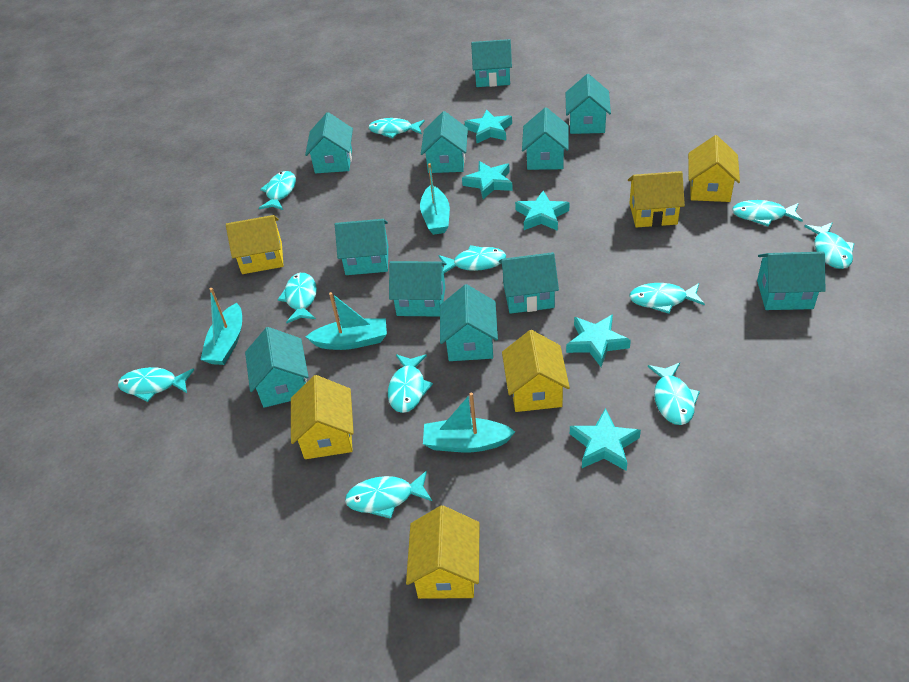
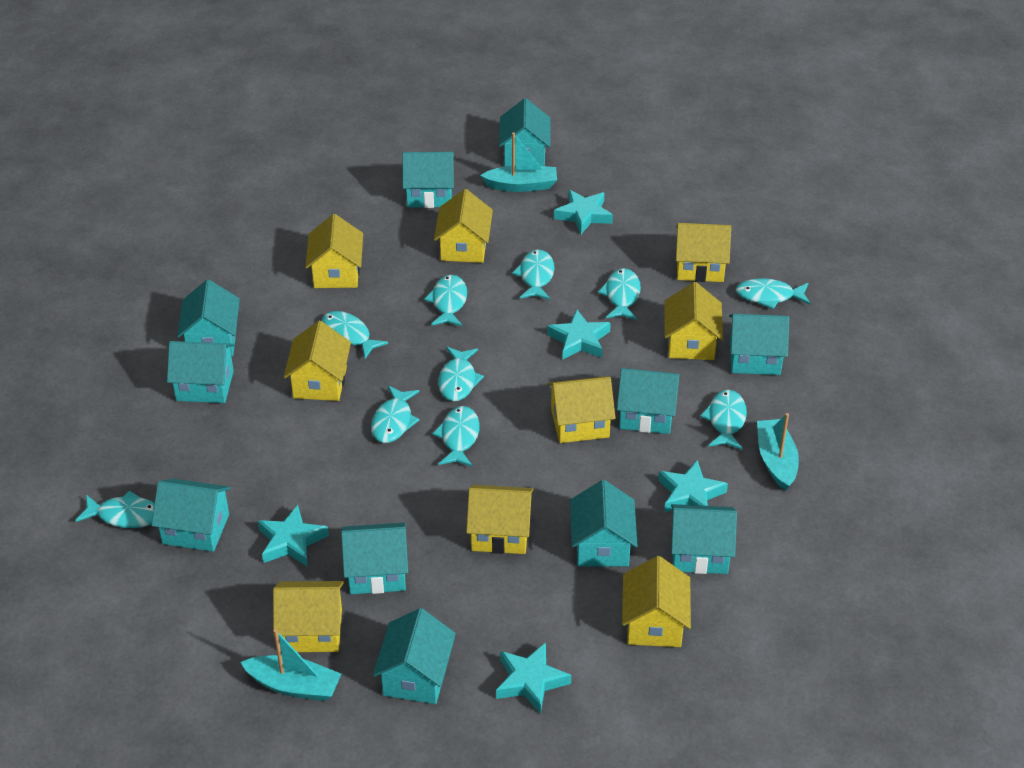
turquoise boat: [200,288,242,365] [306,292,387,350] [420,163,450,235] [423,393,515,452] = 4 -> [240,629,341,701] [480,133,557,192] [757,413,799,491] = 3
turquoise fish: [118,367,194,402] [259,171,296,210] [277,273,317,323] [345,471,432,519] [368,118,425,138] [388,354,433,413] [438,245,506,273] [629,283,705,313] [648,363,700,425] [732,200,803,227] [804,222,855,269] = 11 -> [75,491,154,528] [322,311,388,359] [371,385,420,443] [424,275,467,326] [432,406,479,467] [438,347,484,402] [512,249,555,300] [598,268,641,320] [700,390,747,450] [736,278,810,309] = 10
yellow house: [226,215,283,274] [291,375,354,459] [406,505,480,599] [502,330,570,412] [628,171,685,228] [688,135,740,202] = 6 -> [273,581,344,652] [284,321,351,401] [305,214,363,288] [434,189,493,263] [466,485,534,554] [547,377,616,443] [622,556,691,647] [664,282,723,360] [676,223,731,282] = 9

